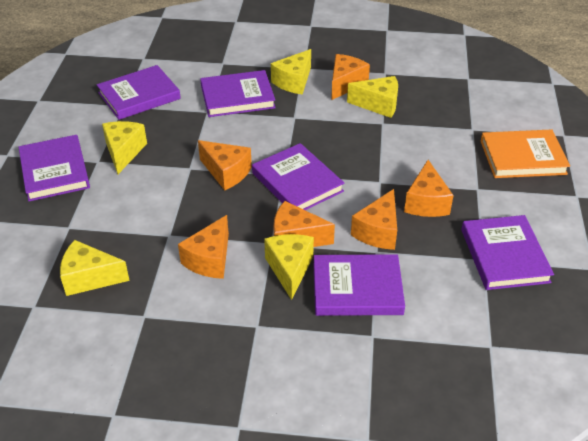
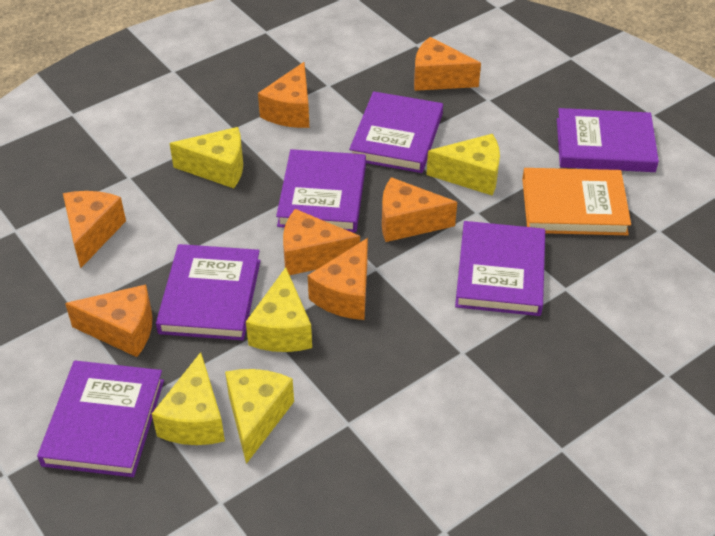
orange cheese: [178,215,229,279] [198,140,252,190] [274,201,335,247] [331,54,370,100] [351,189,397,250] [404,160,454,217] = 6 -> [63,191,126,268] [65,284,152,357] [258,62,309,128] [283,209,360,275] [308,238,368,320] [382,177,457,242] [414,37,481,91] = 7

